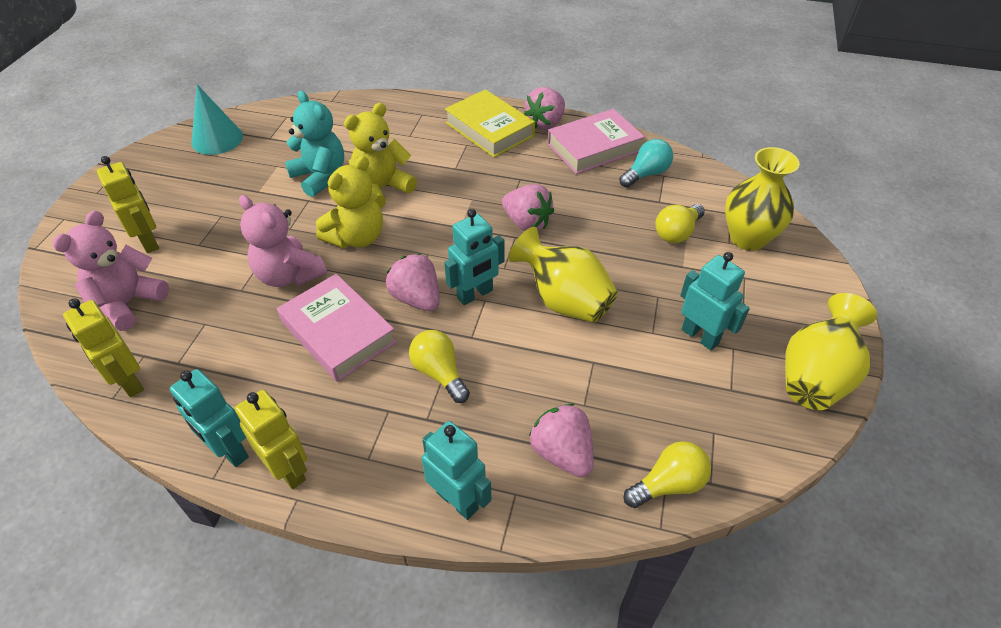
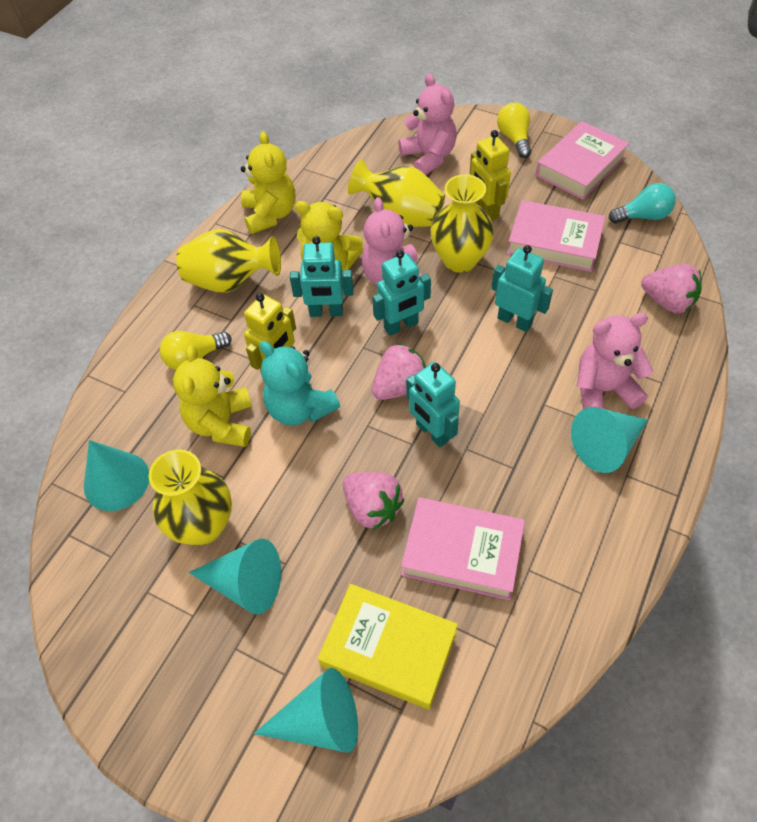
pink book: [277,274,397,382] [547,109,645,174] = 2 -> [401,497,525,600] [507,200,606,272] [536,121,630,200] = 3
pink strawberry: [386,253,440,311] [502,184,554,231] [524,87,565,130] [529,403,594,477] = 4 -> [343,472,404,530] [372,343,426,400] [641,264,702,313] = 3
pink teddy bear: [53,211,169,331] [239,195,327,287] = 2 -> [362,197,423,285] [398,74,457,175] [577,313,653,409] = 3
turquoise cone: [192,84,243,155] = 1 -> [84,440,149,511] [189,539,281,615] [254,668,358,753] [571,407,648,473] = 4
yellow light bulb: [409,330,470,403] [624,441,711,508] [655,204,705,243] = 3 -> [160,331,231,370] [497,103,531,158] = 2
yellow robot: [63,298,144,397] [97,156,159,253] [235,390,307,489] = 3 -> [244,293,296,372] [470,130,511,221] = 2
yellow teddy bear: [316,156,383,248] [344,103,417,209] = 2 -> [173,345,252,447] [241,131,295,234] [295,201,363,271] = 3
yellow vase: [509,227,618,323] [725,147,800,251] [785,293,877,410] = 3 -> [149,449,232,545] [177,229,281,293] [348,159,445,227] [431,174,494,273] = 4

